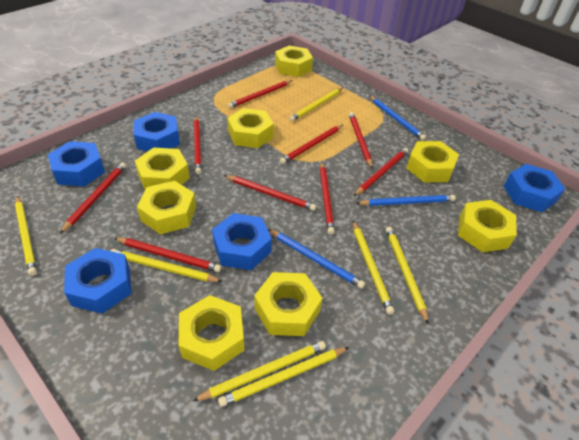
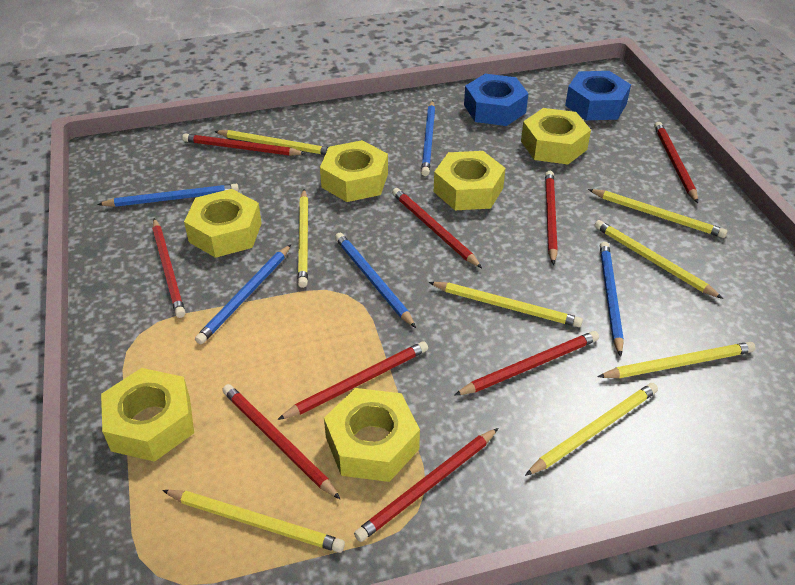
blue nut: [48,141,105,186] [64,248,132,314] [133,112,180,152] [212,213,272,270] [504,164,565,212] = 5 -> [464,74,529,126] [565,71,631,120] = 2
blue pencil: [268,229,365,289] [356,195,456,206] [369,96,426,140] = 3 -> [97,184,239,207] [195,244,291,344] [335,233,416,328] [421,100,435,176] [600,242,624,357] = 5
yellow nut: [135,148,190,189] [137,181,196,235] [179,295,244,371] [227,108,274,148] [254,272,323,336] [275,46,313,77] [407,141,459,182] [458,200,517,252] = 8 -> [101,368,194,462] [184,189,262,258] [320,140,388,202] [324,388,420,482] [434,151,506,210] [521,108,591,164] = 6
yellow pencil: [15,196,37,276] [111,249,223,282] [193,341,326,401] [218,347,349,407] [289,88,343,122] [353,221,394,315] [386,227,429,325] = 7 -> [162,490,345,553] [214,130,328,155] [298,189,308,288] [429,282,583,327] [525,383,658,476] [588,189,727,238] [594,220,723,299] [598,342,755,378] = 8

